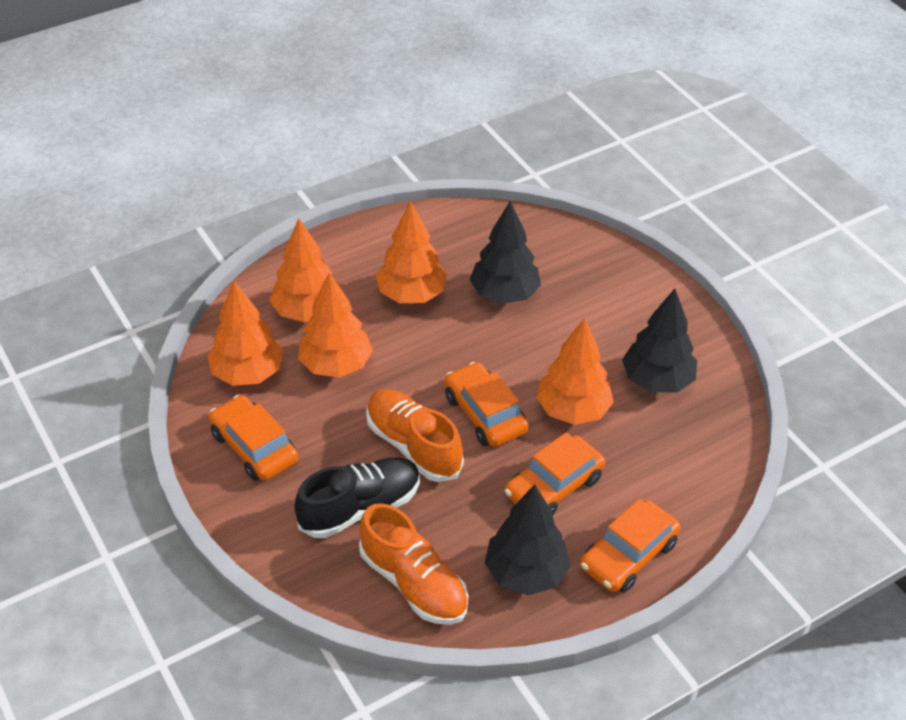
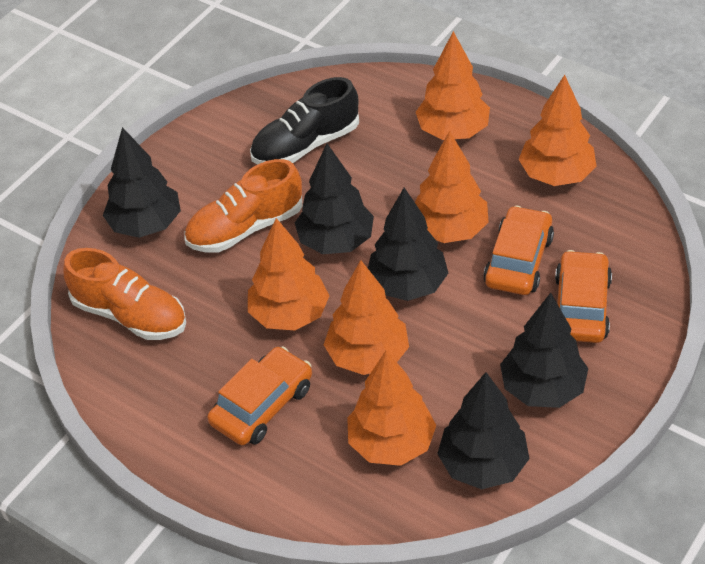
black tree: [470,201,541,304] [485,484,571,595] [622,289,697,393] = 3 -> [103,127,181,238] [295,144,374,254] [368,188,448,301] [437,372,529,489] [500,293,588,408] = 5
orange car: [209,395,298,481] [444,362,529,447] [505,432,605,515] [580,499,681,593] = 4 -> [207,346,312,445] [483,206,554,295] [555,250,612,343] = 3
orange tree: [207,280,283,386] [269,218,339,322] [298,272,373,378] [376,201,447,303] [536,318,614,425] = 5 -> [248,218,330,330] [324,260,409,375] [347,350,437,466] [415,131,488,243] [416,31,490,140] [518,75,596,186] = 6

